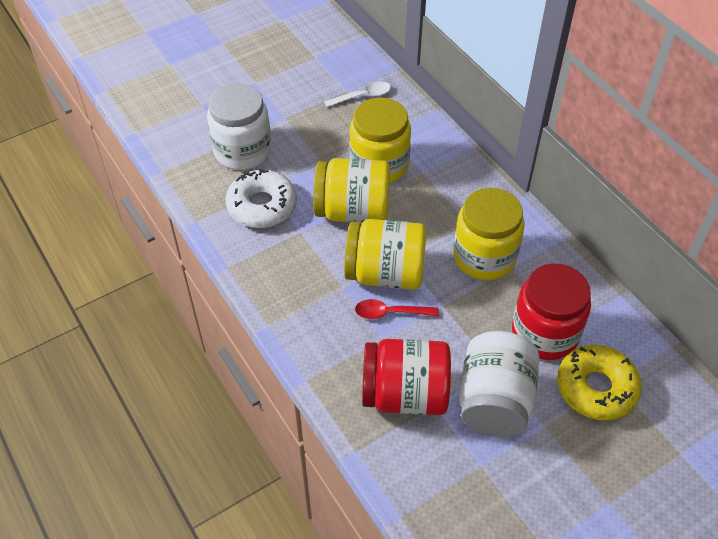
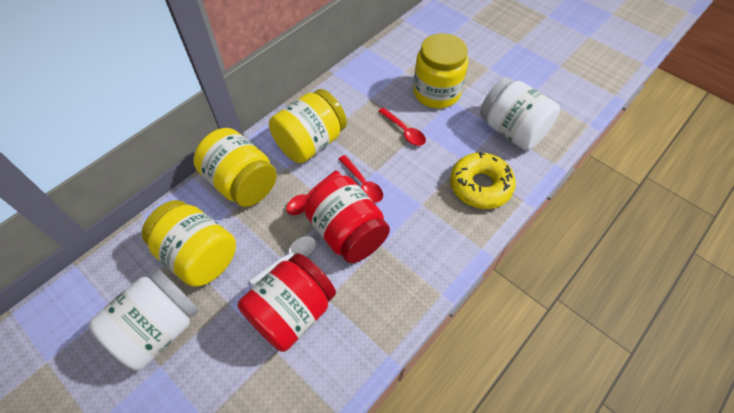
red spoon: [355,299,439,319] = 1 -> [286,170,341,215] [339,155,383,203] [378,107,426,146] = 3
white donut: [226,169,297,228] = 1 -> none = 0

